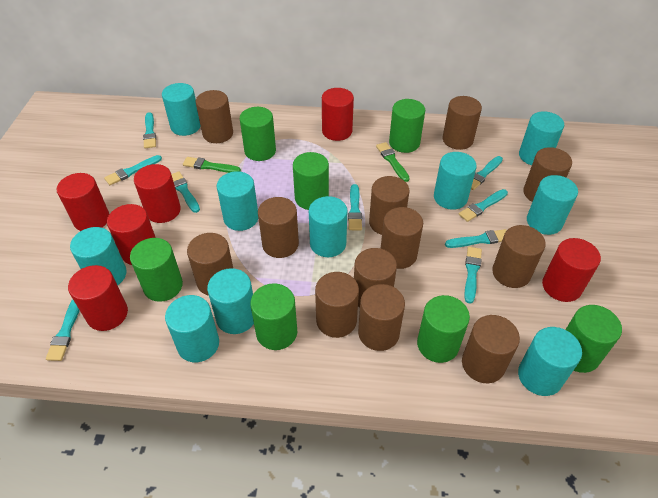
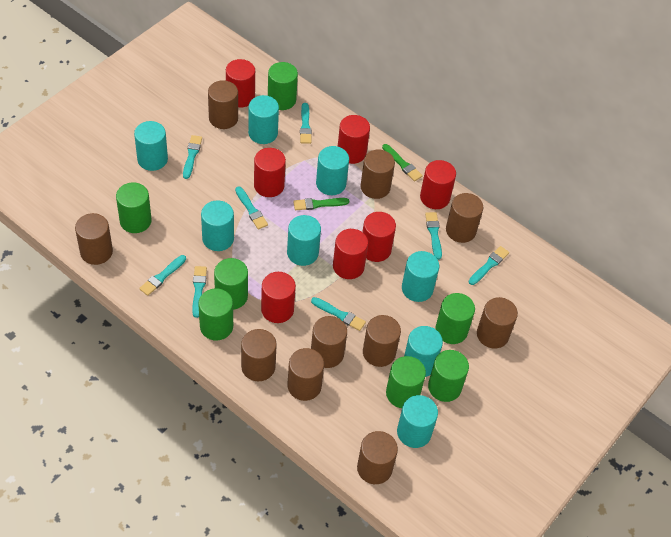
brown cylinder: [187,233,233,296] [196,90,233,143] [258,197,299,258] [315,272,359,338] [354,248,397,308] [358,284,405,351] [369,176,409,235] [381,207,423,269] [443,96,482,150] [462,315,520,383] [492,225,546,288] [523,147,572,202] = 12 -> [75,213,113,265] [208,80,238,129] [241,329,277,381] [287,348,324,401] [311,316,347,368] [357,431,398,484] [360,150,395,199] [363,315,401,367] [446,193,483,243] [477,297,518,349] = 10
red cylinder: [57,173,109,231] [68,265,128,331] [107,204,156,265] [134,164,181,223] [322,88,354,141] [542,238,601,302] = 6 -> [226,59,255,107] [254,148,286,197] [261,272,296,323] [333,229,368,279] [338,115,370,164] [363,212,396,262] [420,160,456,209] = 7
turquoise brush: [46,299,80,361] [104,155,162,185] [143,112,156,148] [171,171,200,213] [348,184,362,230] [445,229,507,248] [459,189,508,222] [465,247,482,304] [471,156,503,190] = 9 -> [139,255,186,296] [183,135,202,179] [192,266,207,318] [235,186,268,229] [300,103,312,144] [311,297,366,331] [425,212,442,260] [468,246,509,285] = 8
turquoise cylinder: [70,227,127,285] [162,83,201,136] [165,295,219,362] [207,268,254,334] [217,171,258,231] [309,196,348,257] [434,152,477,210] [518,327,582,396] [519,111,564,165] [527,175,578,235] = 10 -> [134,121,168,171] [201,200,234,251] [248,95,279,144] [287,215,321,266] [316,146,349,195] [397,395,438,448] [402,251,439,302] [404,326,443,377] = 8

